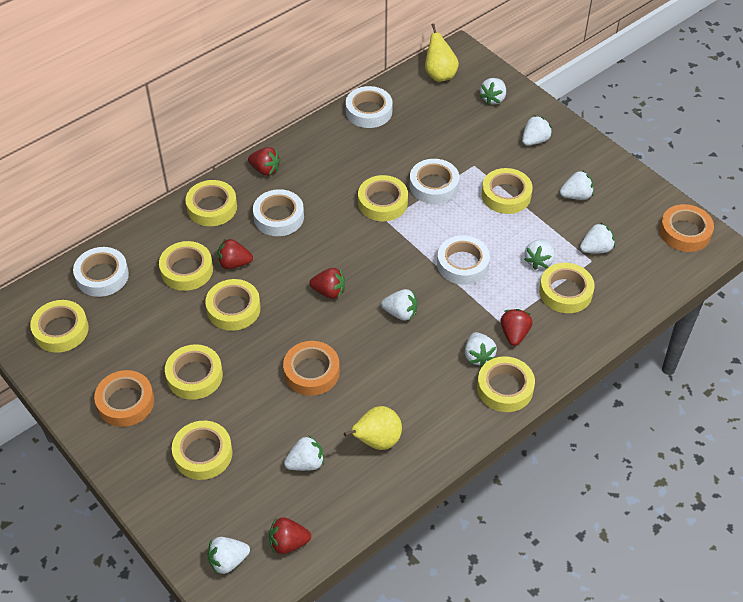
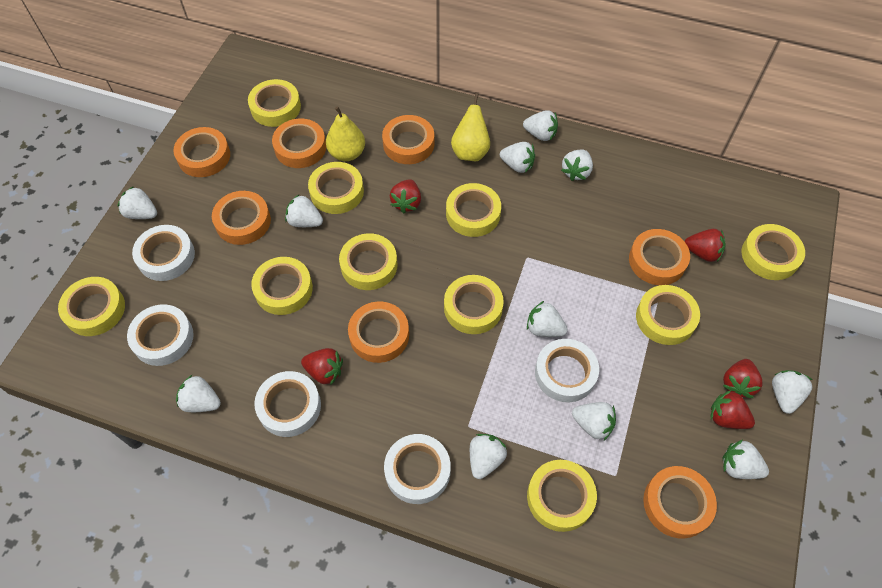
orange tape: [94,370,154,427] [283,341,340,396] [659,204,714,252] = 3 -> [173,127,230,177] [212,191,271,245] [272,119,326,168] [348,301,409,363] [382,115,434,164] [629,229,690,285] [643,466,717,539] = 7
white strawberry: [207,537,250,574] [284,435,324,471] [381,289,417,321] [465,332,497,367] [479,78,506,105] [522,115,552,146] [524,239,555,270] [560,171,594,200] [580,222,615,253] = 9 -> [118,186,157,219] [176,375,221,412] [285,194,323,227] [470,434,507,479] [500,142,535,173] [523,110,558,141] [527,301,567,337] [561,150,593,181] [572,402,616,440] [723,440,769,479] [772,370,812,414] = 11

